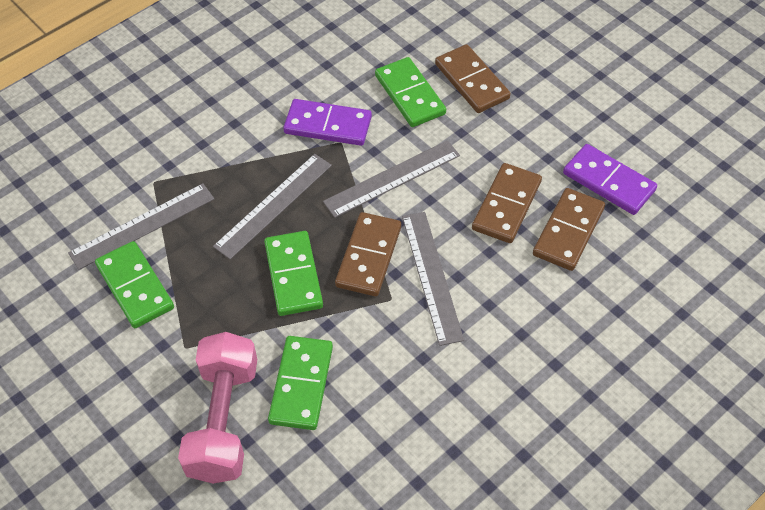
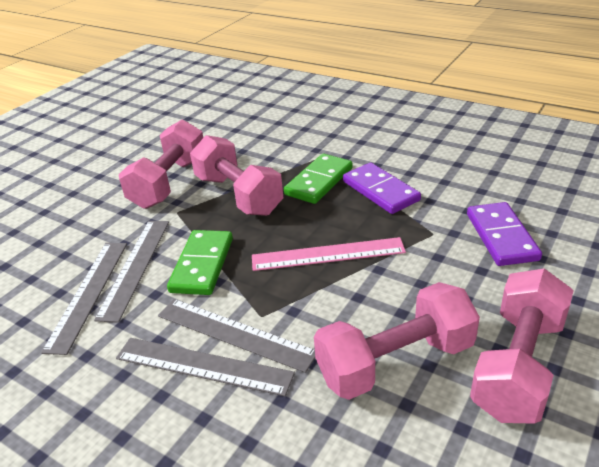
brown domino: [335,212,401,296] [435,44,510,113] [472,163,542,243] [533,188,605,271] = 4 -> none = 0
green domino: [95,241,174,328] [264,231,323,316] [268,336,333,430] [375,57,446,127] = 4 -> [167,230,233,295] [284,154,353,204] = 2
pink dumbbell: [178,332,257,484] = 1 -> [119,120,203,209] [190,135,283,216] [314,282,480,400] [470,268,574,424] = 4
pink ruler: none = 0 -> [252,237,406,271] = 1

